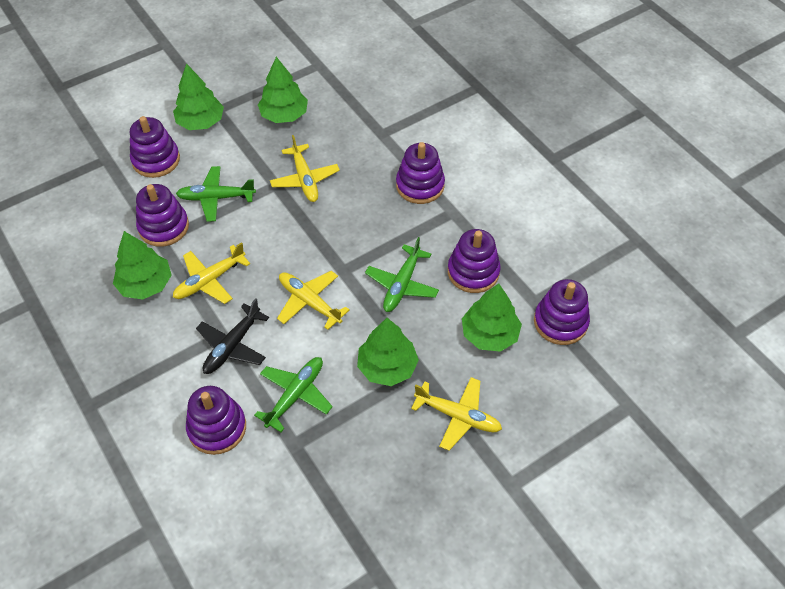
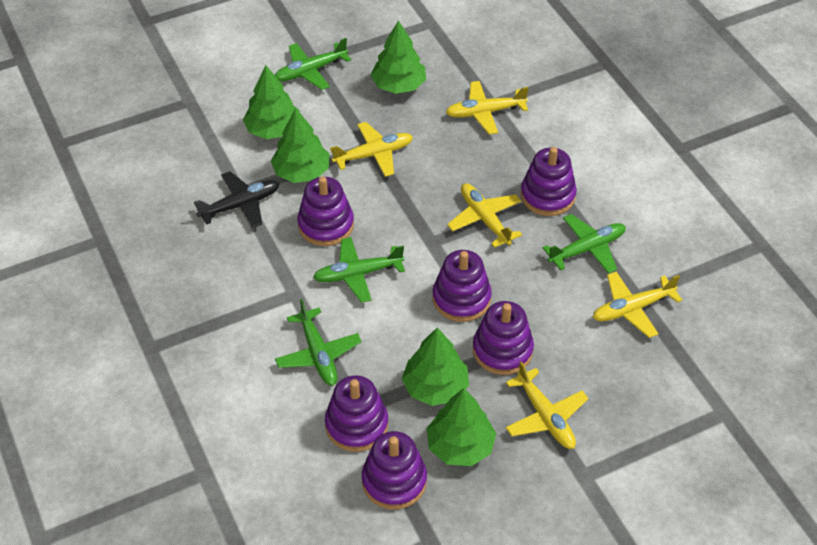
green plane: [176,166,256,222] [254,357,333,432] [365,237,439,312] = 3 -> [275,38,351,90] [275,299,362,386] [313,237,405,303] [543,214,626,274] = 4
yellow plane: [173,242,250,304] [270,135,340,202] [277,271,350,330] [411,377,502,451] = 4 -> [330,122,413,177] [446,81,529,135] [447,183,522,248] [506,361,589,449] [593,272,682,338] = 5

